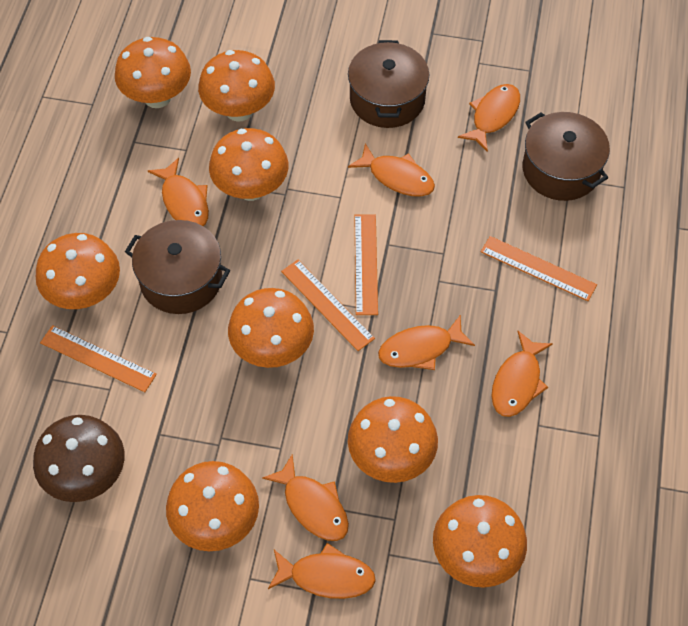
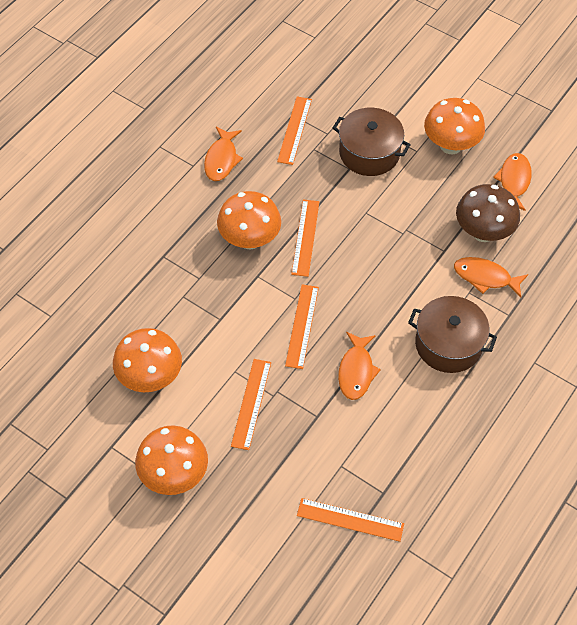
brown pot: [125,220,230,314] [348,40,429,128] [523,112,610,201] = 3 -> [333,108,411,176] [408,296,497,373] = 2
orange fish: [148,158,209,226] [262,454,349,541] [268,543,376,599] [348,143,435,197] [378,315,475,370] [458,84,520,152] [492,331,553,417] = 7 -> [204,127,243,181] [338,332,381,400] [454,257,528,297] [493,153,532,211] = 4
orange mushroom: [36,233,120,309] [115,37,191,108] [166,461,259,551] [198,50,275,122] [209,128,289,201] [228,288,314,368] [348,396,438,483] [433,495,527,588] = 8 -> [113,328,182,392] [135,425,208,495] [217,191,281,249] [424,98,485,154] = 4
orange ruler: [40,325,157,392] [281,260,375,351] [354,214,378,315] [481,236,597,301] = 4 -> [231,359,271,450] [277,96,312,165] [285,284,319,369] [291,199,319,277] [297,498,404,542] = 5

